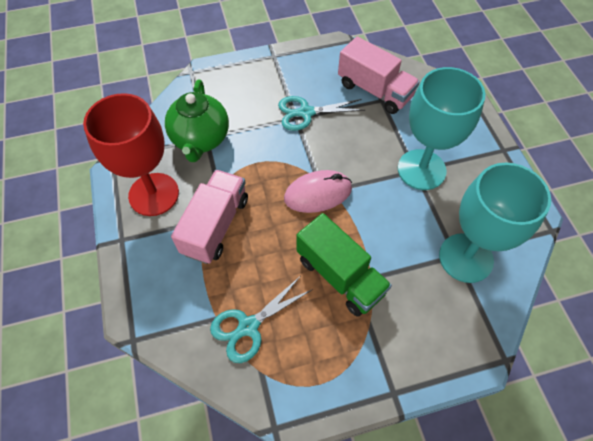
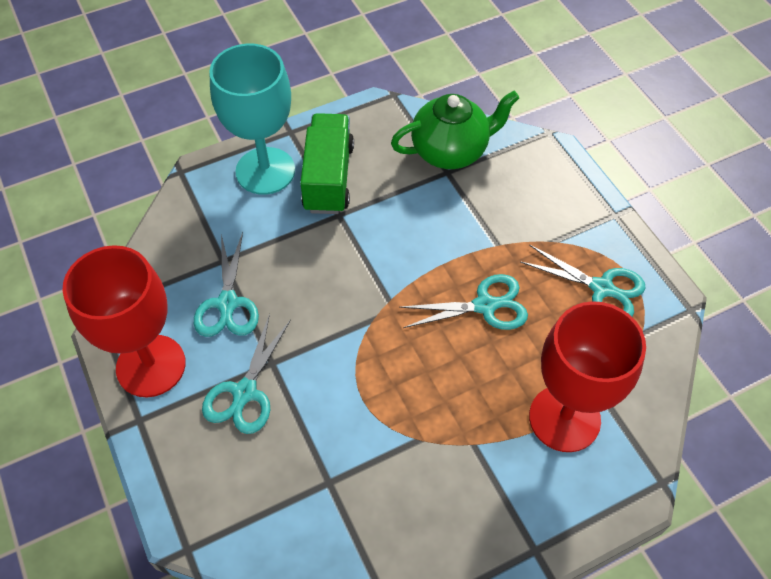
pink mouse: [284,170,352,213] = 1 -> none = 0
pink truck: [171,170,248,264] [338,36,420,114] = 2 -> none = 0
red goblet: [83,93,179,216] = 1 -> [62,245,186,397] [529,301,646,452] = 2
turquoise goblet: [398,67,485,190] [439,162,551,283] = 2 -> [209,43,295,195] = 1
turquoise scissors: [210,277,313,363] [278,96,365,131] = 2 -> [194,232,259,337] [202,314,291,434] [399,274,528,330] [520,244,645,317] = 4

